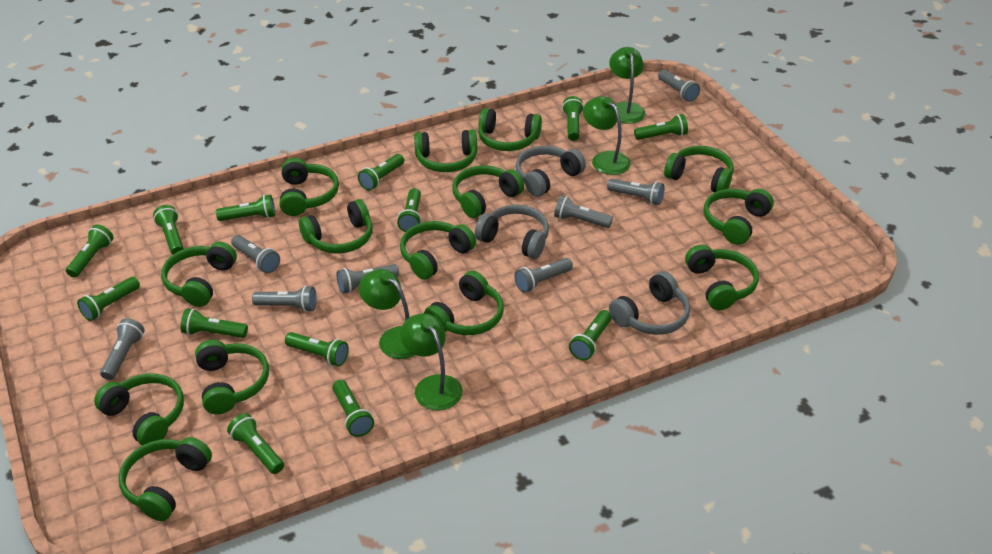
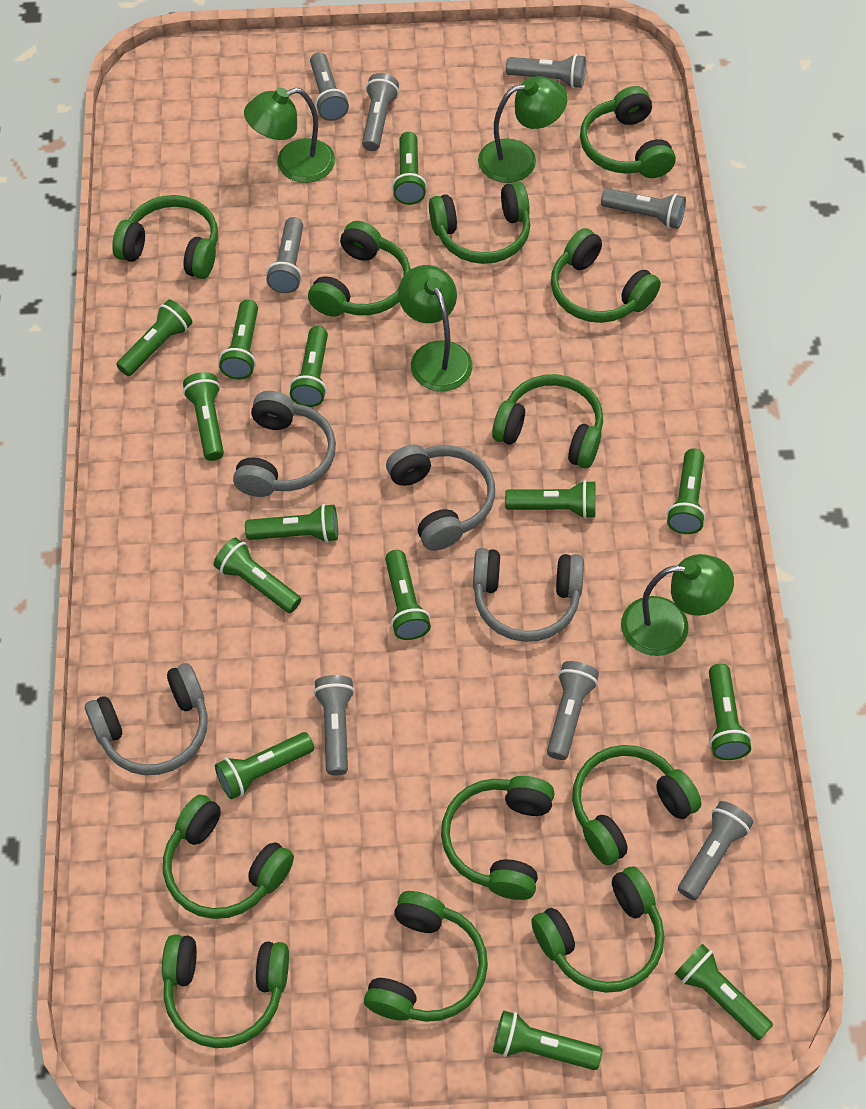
green flashlight: [66,224,113,278] [77,277,140,321] [153,205,184,254] [181,308,248,338] [216,194,275,221] [227,413,284,474] [285,332,349,367] [332,380,374,437] [358,154,404,191] [397,188,422,232] [562,96,584,141] [569,310,612,360] [634,114,688,140] = 13 -> [116,299,192,376] [183,372,224,461] [214,538,301,613] [215,732,314,799] [219,300,258,379] [245,504,338,543] [290,326,328,407] [385,550,431,640] [392,132,427,205] [493,1010,603,1070] [505,480,596,519] [667,448,706,534] [675,944,773,1040] [709,664,751,760] = 14
green headphones: [94,373,184,445] [119,437,212,521] [161,242,237,307] [195,340,269,414] [279,158,339,216] [299,199,373,254] [400,221,476,280] [414,130,477,172] [424,271,504,335] [452,165,524,218] [478,108,542,151] [664,146,734,193] [685,245,759,310] [704,189,774,245] = 14 -> [112,195,218,279] [162,934,289,1048] [163,794,294,919] [308,221,411,317] [364,891,488,1022] [429,182,530,264] [441,776,555,900] [492,374,603,468] [531,867,664,993] [551,228,661,323] [572,745,702,865] [580,86,676,178] = 12
grey headphones: [475,205,549,259] [516,146,586,197] [609,271,690,335] = 3 -> [85,663,208,775] [233,391,336,497] [386,445,495,551] [473,548,584,642] = 4

